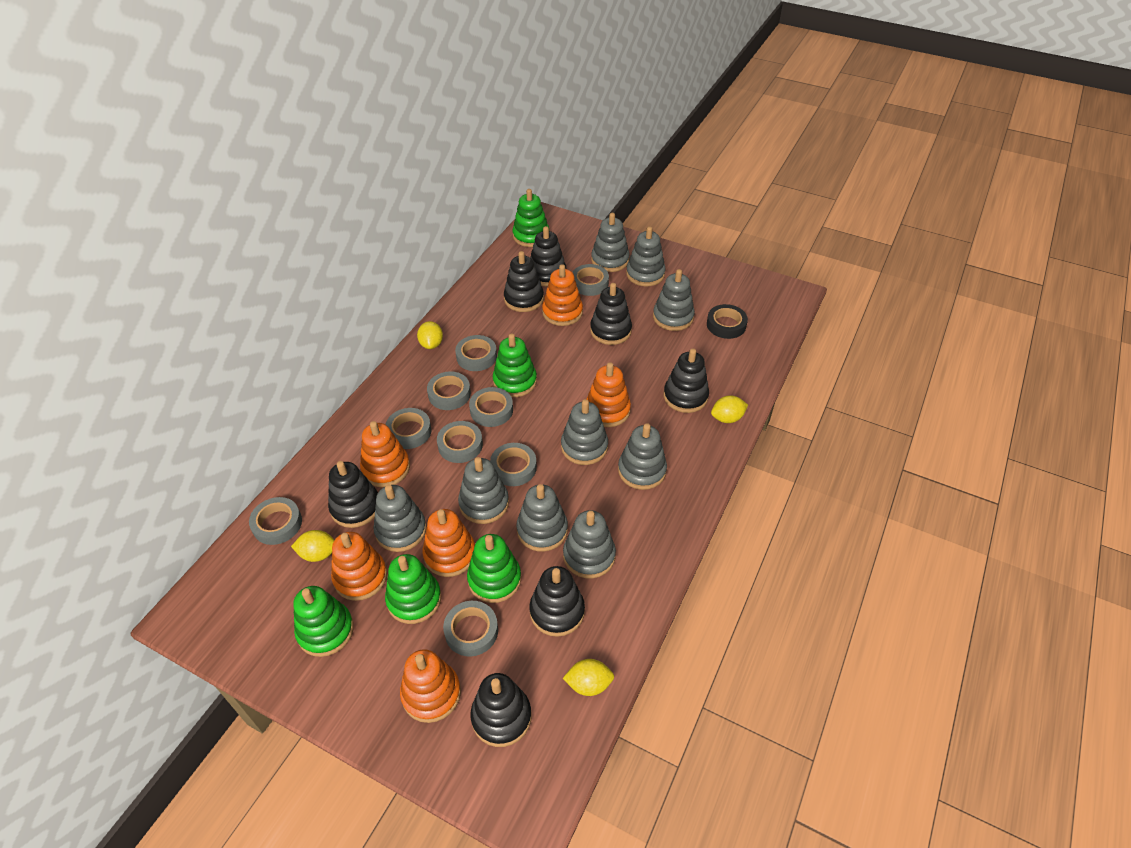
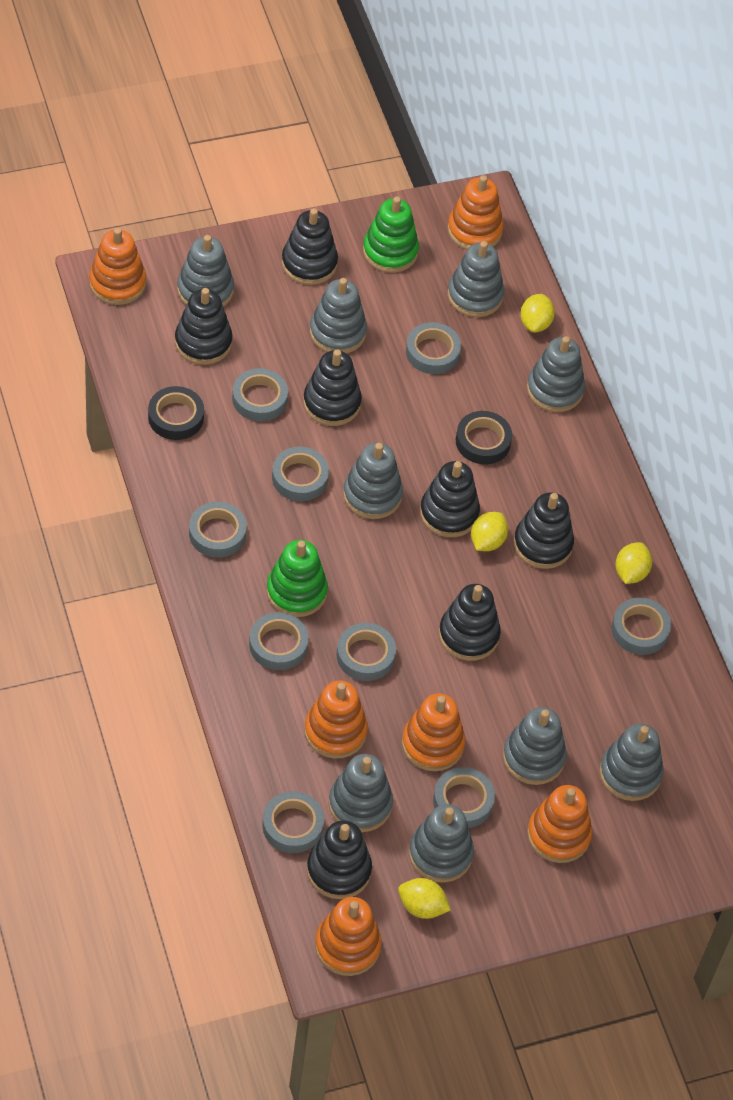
black tape: [707,304,748,339] = 1 -> [148,386,204,440] [456,411,512,464] = 2
green stacking toy: [293,586,354,657] [385,554,441,624] [467,534,521,603] [493,333,537,397] [512,189,549,247] = 5 -> [267,540,328,617] [363,196,419,273] = 2

